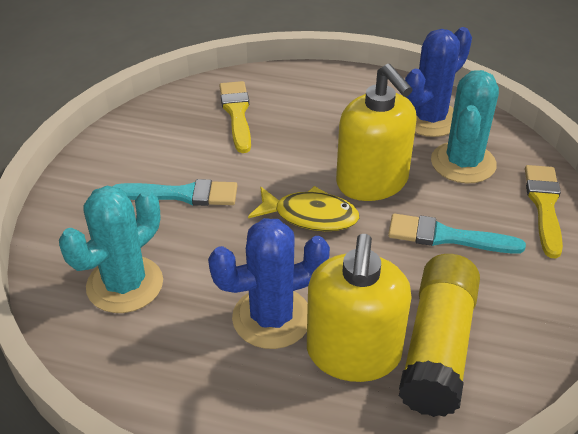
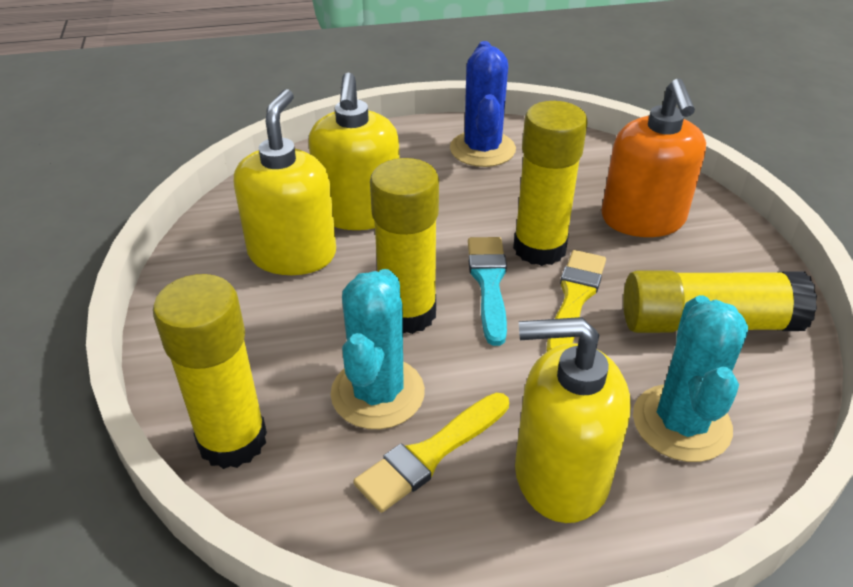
blue cactus: [208,218,330,349] [405,27,472,137] = 2 -> [450,41,516,167] = 1
orange soap dispenser: none = 0 -> [601,78,706,237] = 1
turquoise brush: [112,179,237,206] [388,213,526,254] = 2 -> [468,237,507,346] = 1
yellow fish: [248,186,359,231] = 1 -> none = 0
yellow glue stick: [399,254,480,417] = 1 -> [153,274,267,469] [370,158,439,334] [513,101,588,266] [623,270,817,333] = 4
yellow soap dispenser: [307,234,412,382] [336,64,417,201] = 2 -> [234,89,336,275] [309,72,400,230] [515,317,630,523] = 3

